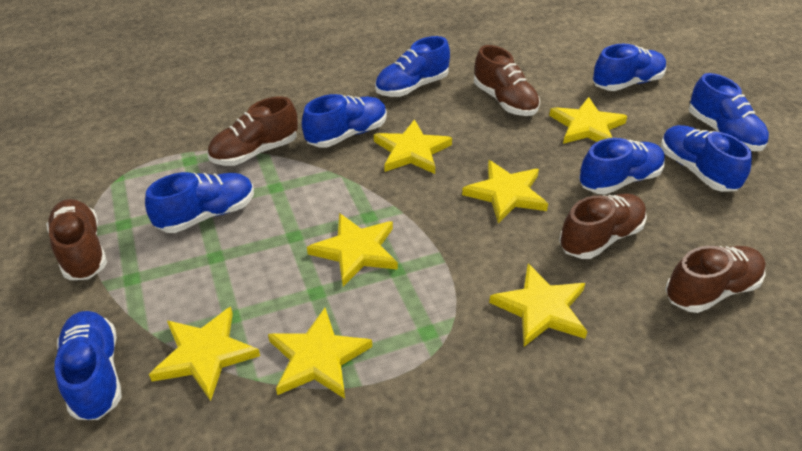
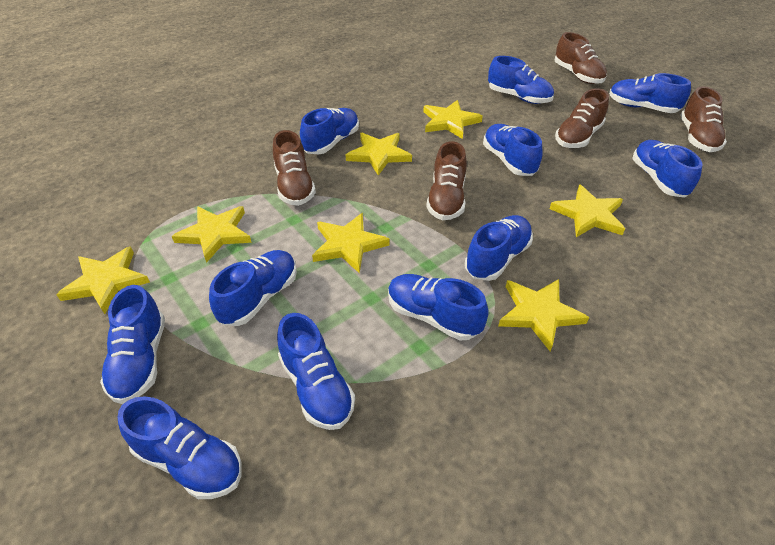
blue shoe: [55,311,122,420] [145,172,254,233] [302,94,387,148] [375,36,450,97] [579,138,665,195] [593,44,667,91] [661,125,752,192] [689,73,769,151] = 8 -> [100,285,165,404] [117,396,242,499] [209,250,297,326] [277,313,355,430] [300,108,359,154] [388,274,489,340] [465,215,533,281] [483,124,543,176] [488,56,554,104] [609,73,691,113] [632,140,702,198] = 11

